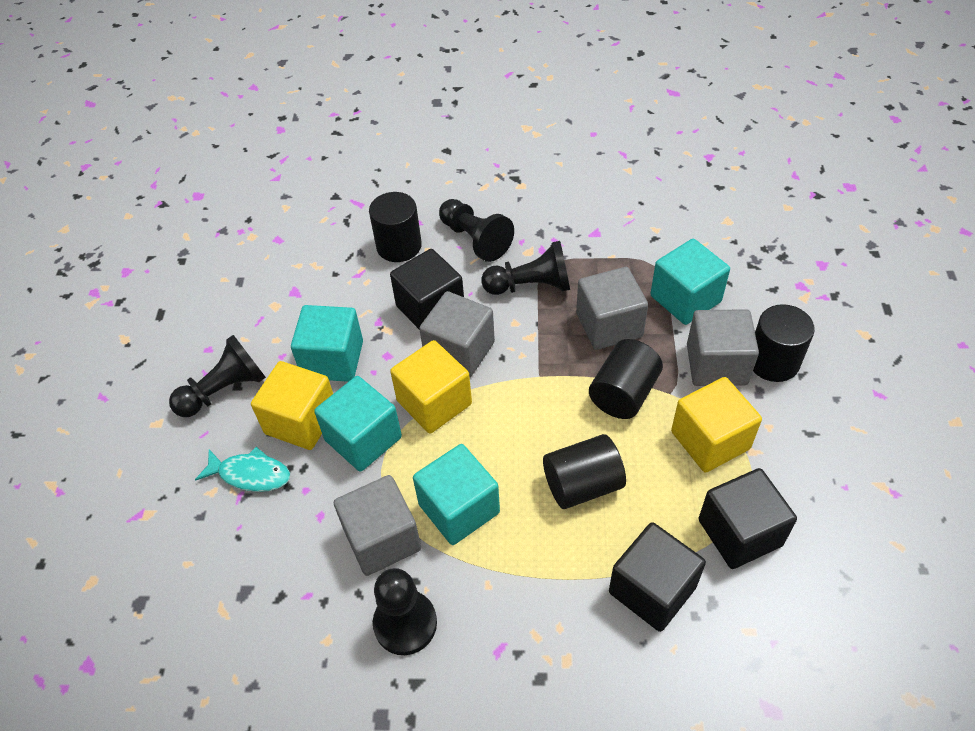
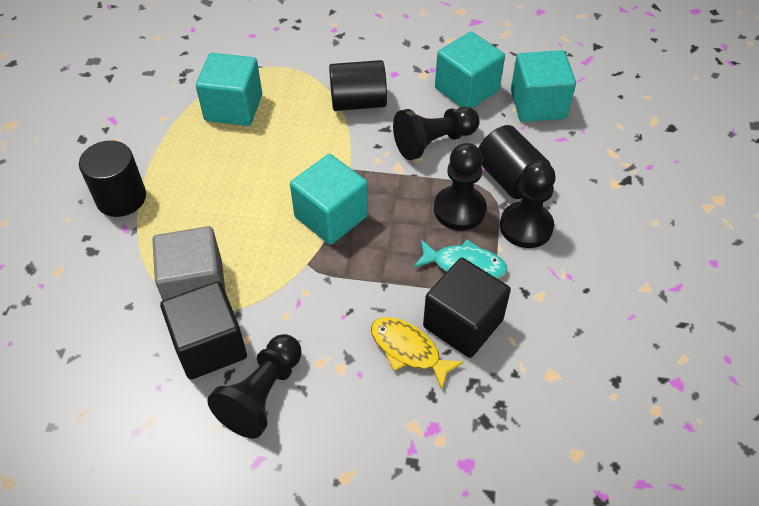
black cube: [390,249,464,330] [609,522,706,632] [698,468,797,569] = 3 -> [160,281,247,380] [423,258,511,358] = 2
black cylinder: [369,192,422,262] [543,434,626,509] [589,339,663,419] [753,304,815,382] = 4 -> [79,140,146,217] [329,60,387,111] [479,125,551,199] = 3
grey cube: [334,475,421,576] [419,291,495,377] [576,267,648,350] [687,309,759,386] = 4 -> [152,226,226,300] = 1
yellow cube: [251,361,333,450] [390,340,472,433] [671,377,762,473] = 3 -> none = 0
yellow fish: none = 0 -> [371,317,464,389] = 1

